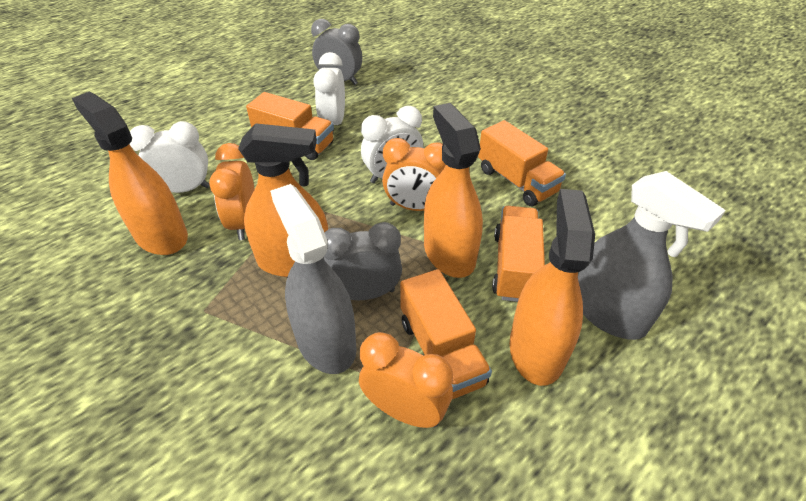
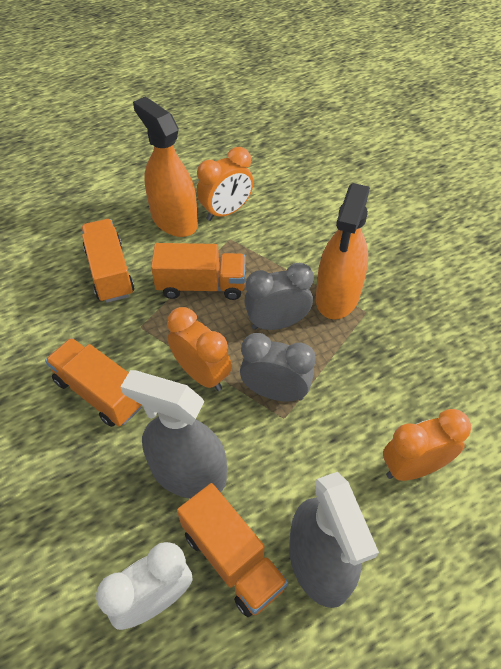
orange spray bottle: [72,92,188,255] [238,123,328,277] [424,103,483,278] [510,189,595,386] = 4 -> [133,97,198,237] [316,183,370,319] = 2
white clock: [130,121,210,193] [313,52,345,133] [361,106,423,183] = 3 -> [96,542,192,630] = 1

